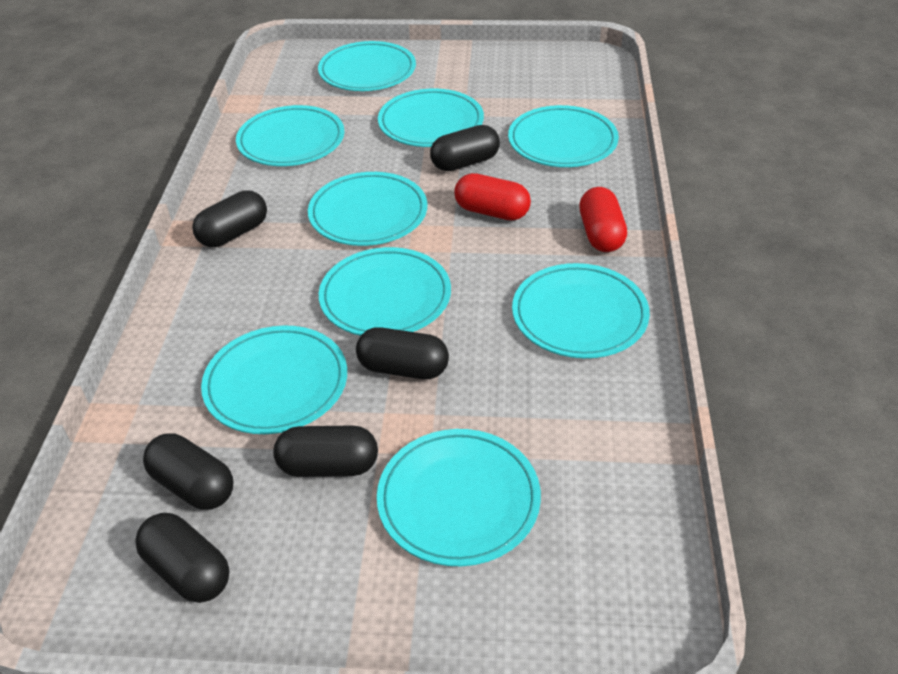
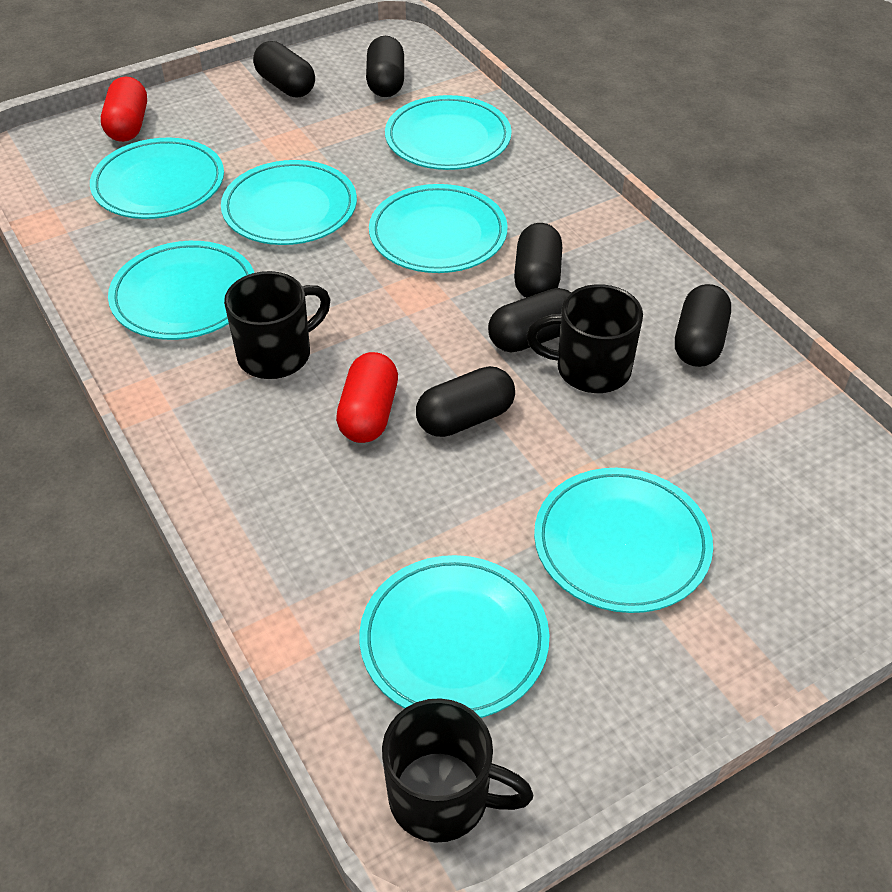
black mug: none = 0 -> [224,271,331,379] [382,698,533,843] [526,284,643,393] = 3
turquoise plate: [201,326,347,434] [236,105,345,166] [308,172,427,246] [318,41,416,91] [319,247,451,336] [377,429,541,566] [378,89,484,147] [508,105,619,167] [512,263,650,358] = 9 -> [90,138,224,219] [108,241,254,340] [221,160,357,245] [359,555,549,718] [369,184,508,273] [385,95,512,170] [534,468,713,613] = 7

